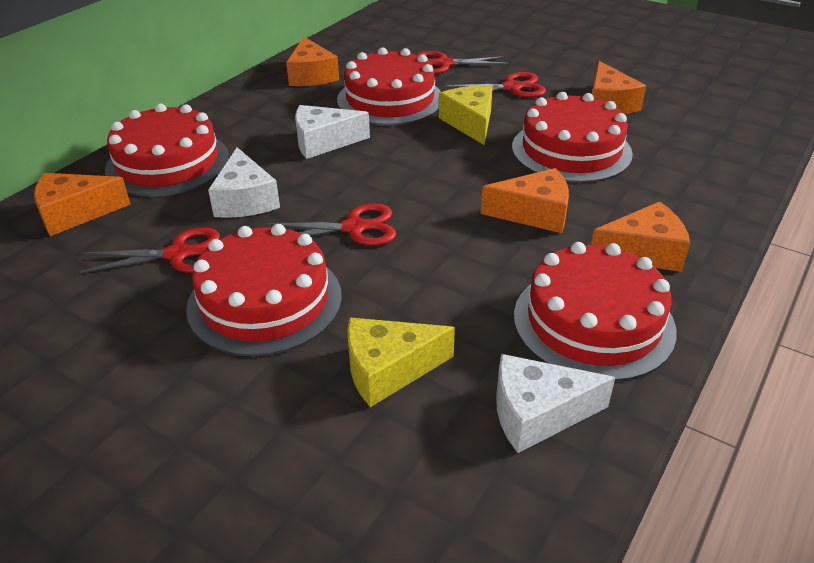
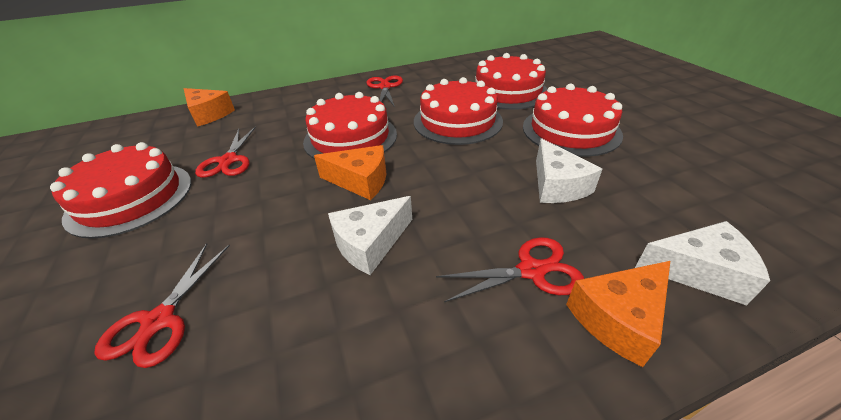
orange cheese: [34,173,131,236] [286,37,339,86] [481,168,569,233] [591,201,690,272] [592,61,646,114] = 5 -> [184,88,235,127] [314,145,387,200] [566,261,670,367] = 3
yellow cheese: [347,317,455,407] [439,86,493,145] = 2 -> none = 0

